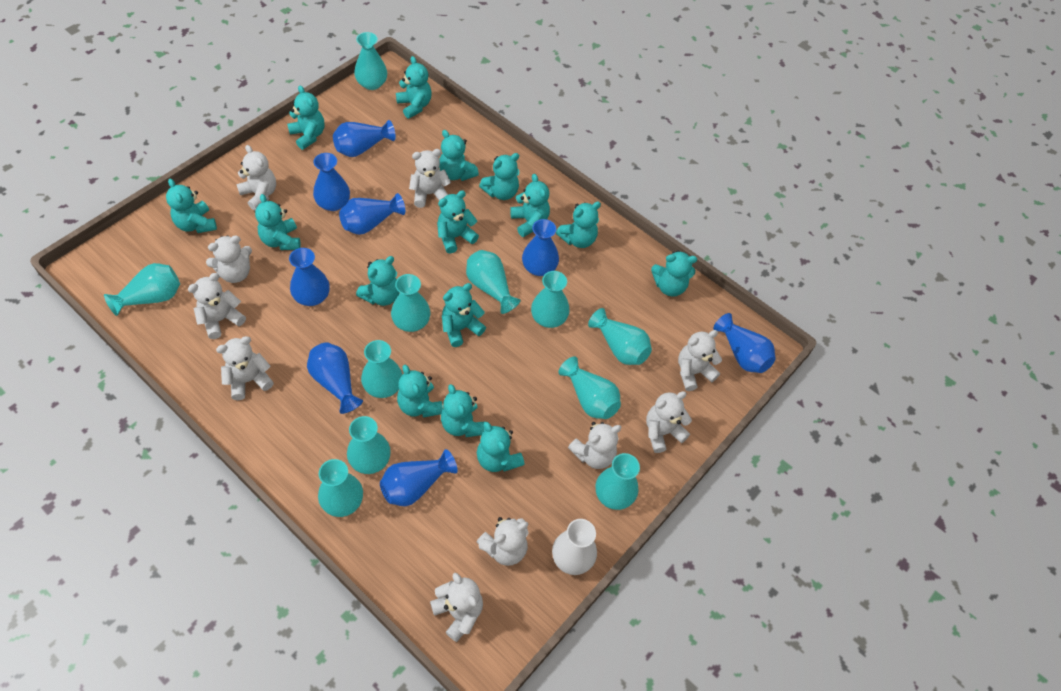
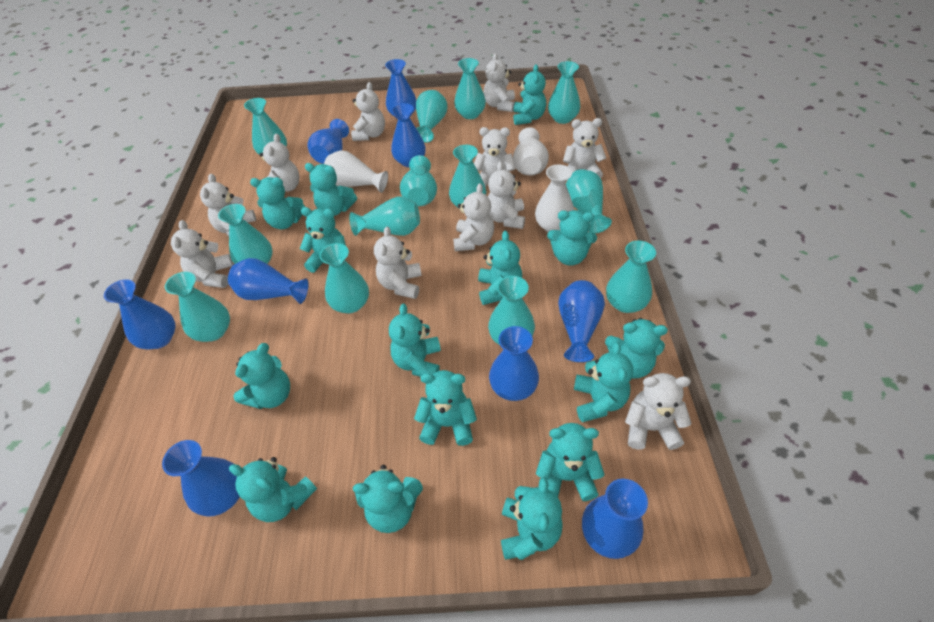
blue vase: [289,248,330,306] [307,342,363,414] [313,153,350,211] [333,120,396,157] [339,193,405,235] [380,449,458,506] [522,219,559,276] [713,313,776,373] = 8 -> [104,279,176,350] [162,440,240,517] [228,258,308,304] [308,119,349,164] [385,59,417,119] [391,103,426,167] [489,326,539,401] [558,280,605,362] [582,479,648,559] = 9
turquoise vase: [104,263,180,316] [318,459,363,517] [347,416,391,474] [354,32,387,90] [361,340,402,398] [391,274,430,332] [466,250,520,314] [531,271,570,328] [558,356,621,419] [588,308,652,365] [595,453,640,510] = 11 -> [165,272,230,342] [218,204,273,264] [244,98,287,154] [319,243,369,313] [349,196,420,236] [400,155,437,206] [416,90,447,143] [449,145,486,209] [454,58,486,119] [488,276,535,345] [548,61,581,124] [566,169,612,234] [606,241,656,313] = 13
white teddy bear: [188,273,246,339] [206,235,252,283] [216,336,274,400] [236,145,276,211] [409,149,451,208] [430,573,483,642] [477,517,529,566] [568,422,621,469] [646,391,692,453] [678,330,722,391] = 10 -> [171,220,233,288] [200,174,256,237] [259,134,300,192] [351,82,385,141] [374,226,422,299] [453,183,494,251] [474,127,516,187] [483,53,515,112] [488,161,525,229] [563,118,606,178] [625,373,692,450] = 11
white vase: [552,519,597,575] = 1 -> [324,150,388,193] [513,127,549,176] [535,164,574,232] = 3

